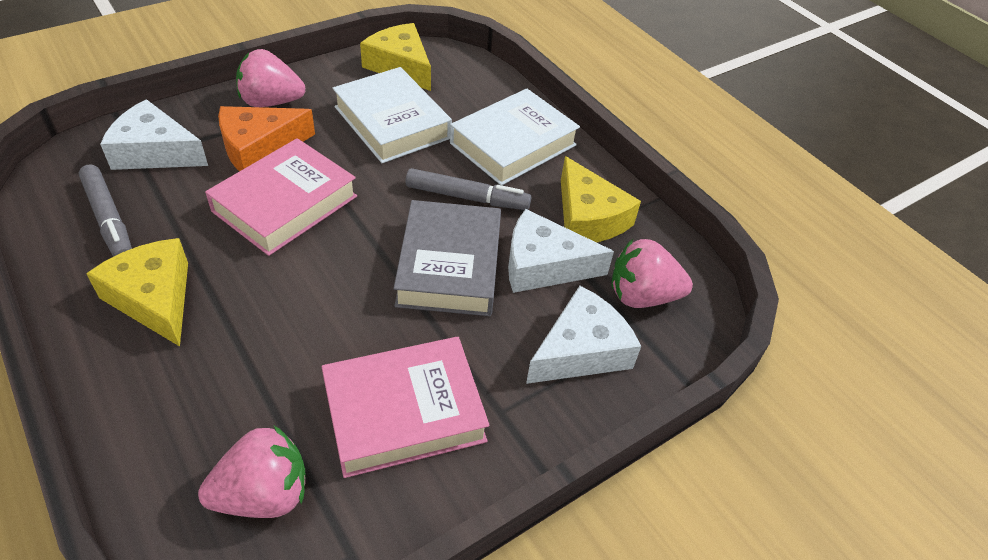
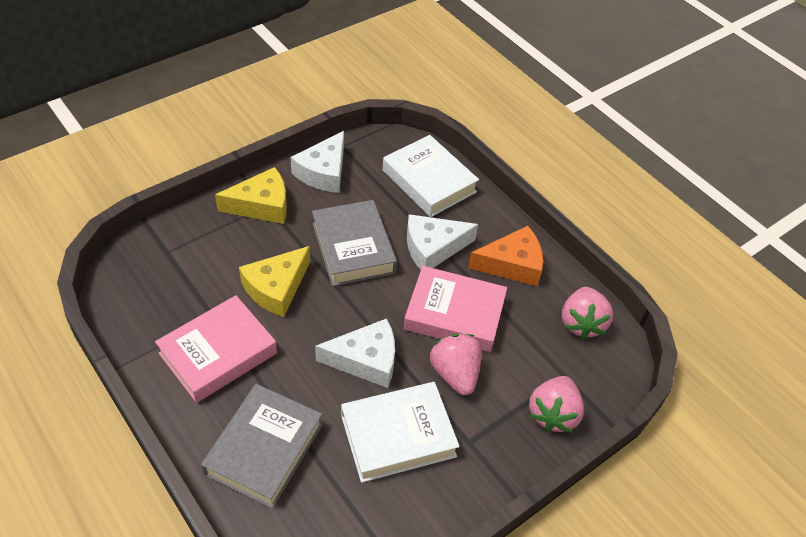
grey book: [393,200,501,316] = 1 -> [201,384,323,509] [312,200,397,286] = 2
grey marker: [79,164,132,257] [405,168,532,210] = 2 -> none = 0
yellow cheese: [86,238,188,347] [360,23,431,91] [561,156,641,242] = 3 -> [215,167,287,224] [239,246,310,317] = 2

